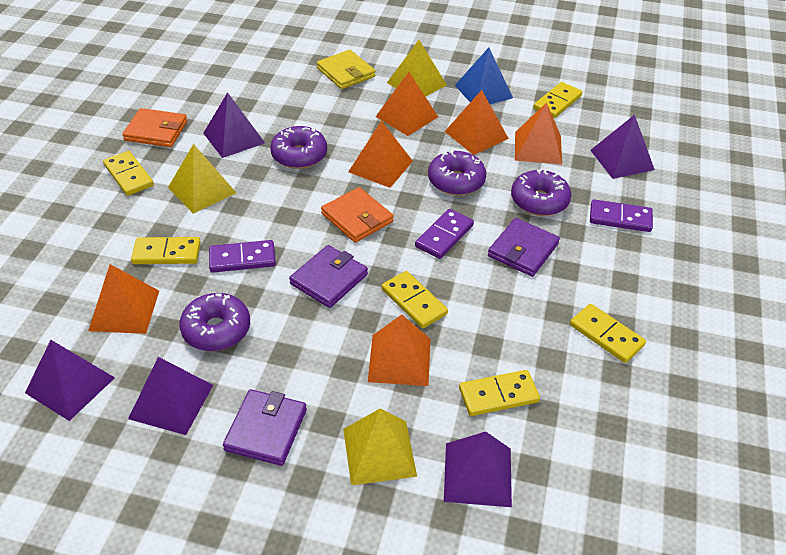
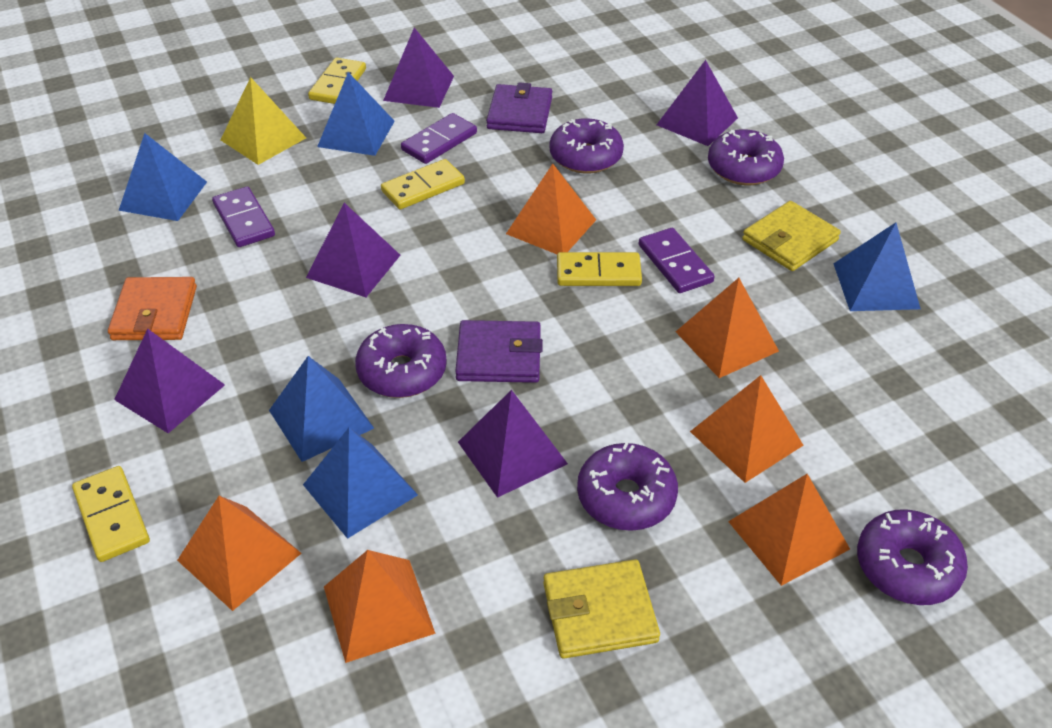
blue pyramid: [455,48,513,104] = 1 -> [118,133,207,221] [269,356,374,462] [303,428,418,539] [317,72,395,156] [834,222,921,311] = 5
orange wallet: [122,108,187,147] [321,187,394,243] = 2 -> [108,277,197,340] = 1
purple donut: [179,293,250,351] [270,126,327,169] [428,150,486,195] [511,169,571,216] = 4 -> [355,324,447,398] [549,118,624,174] [577,442,678,531] [708,129,784,185] [857,509,968,605] = 5
purple wallet: [223,389,307,466] [289,245,368,308] [488,218,560,277] = 3 -> [455,320,543,383] [486,82,552,133] = 2
yellow domino: [103,151,154,196] [131,237,201,264] [382,271,448,329] [459,370,540,416] [533,82,582,118] [570,304,646,363] = 6 -> [72,466,150,562] [308,58,366,104] [381,159,465,209] [557,252,642,286] = 4
yellow pyramid: [168,144,236,214] [343,408,417,485] [387,40,447,97] = 3 -> [221,77,306,165] = 1
yellow wallet: [317,50,375,89] = 1 -> [543,559,660,658] [742,201,841,271] = 2

